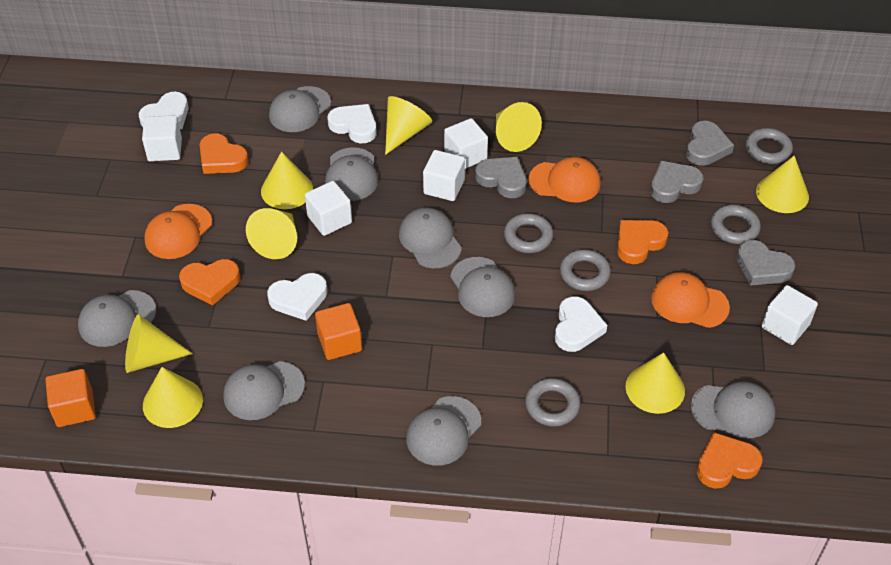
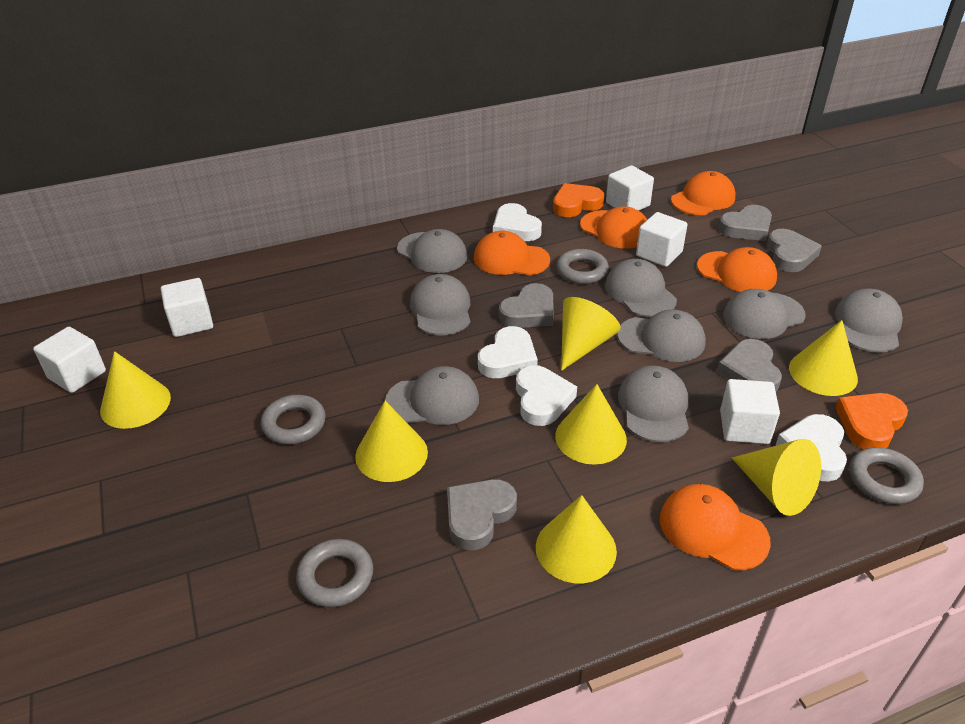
grey heart: [475,157,527,198] [650,161,703,203] [686,121,734,166] [736,240,795,286] = 4 -> [447,479,517,550] [499,283,554,328] [717,339,782,392] [718,205,772,241] [767,229,822,272] = 5
grey ring: [504,213,553,253] [525,378,580,427] [560,250,611,291] [711,205,761,244] [746,128,793,164] = 5 -> [261,395,326,445] [296,539,373,607] [556,249,609,284] [850,447,924,504] = 4
orange cap: [144,204,212,259] [529,157,601,202] [651,272,730,328] = 3 -> [474,230,550,275] [580,206,647,249] [660,484,771,570] [671,171,735,215] [697,247,777,292] = 5
orange cube: [45,369,96,427] [315,303,362,360] = 2 -> none = 0
orange heart: [179,259,240,306] [200,133,248,174] [617,220,669,264] [697,432,763,489] = 4 -> [553,183,604,217] [835,393,908,449] = 2
yellow cone: [125,315,193,373] [143,367,203,428] [246,208,297,259] [261,152,313,209] [385,96,432,155] [496,102,542,152] [625,352,685,414] [756,156,809,213] = 8 -> [100,351,171,429] [355,401,428,482] [536,495,617,584] [555,384,627,465] [561,297,621,371] [732,439,821,516] [789,320,858,396] = 7

